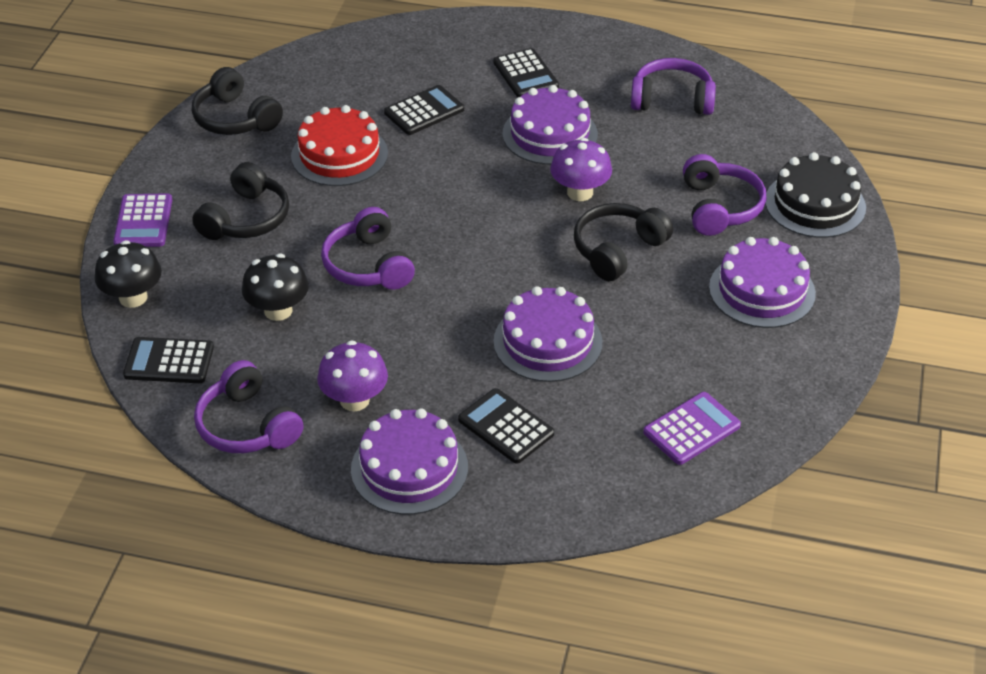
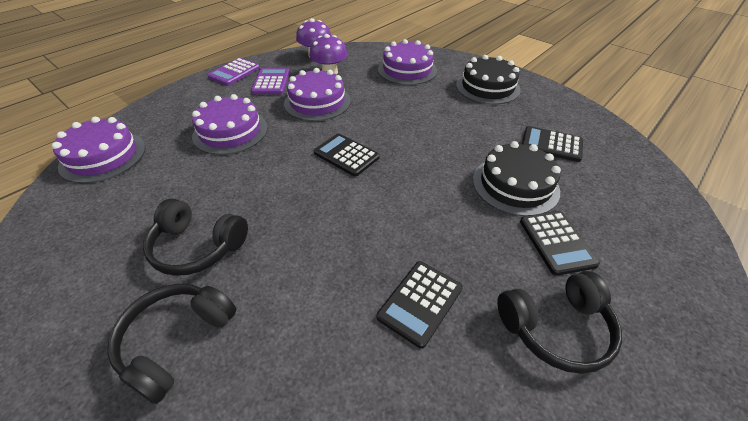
black cake: [765,152,866,238] = 1 -> [456,55,521,104] [473,141,561,216] = 2
black mushroom: [95,240,162,308] [242,254,309,321] = 2 -> none = 0
purple headphones: [194,360,303,453] [321,207,415,290] [631,58,716,115] [683,154,766,236] = 4 -> none = 0
red cake: [291,105,388,186] = 1 -> none = 0

